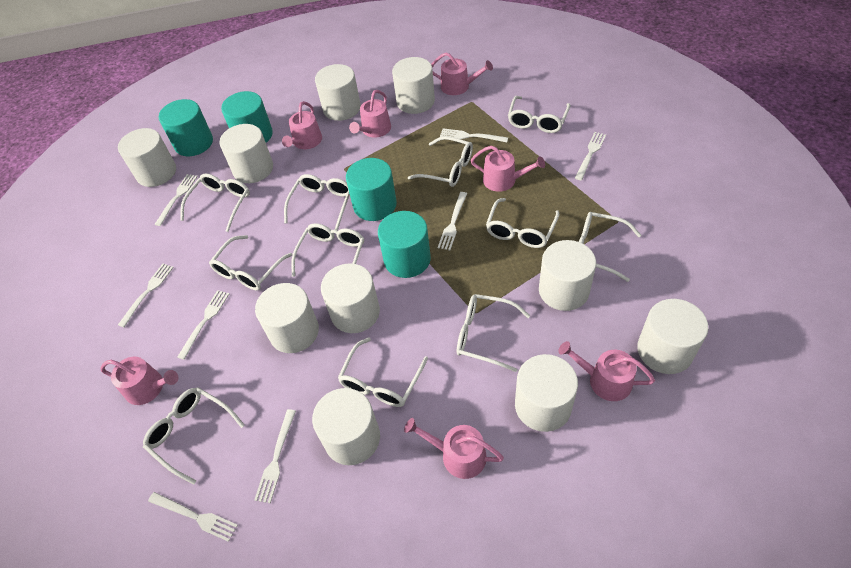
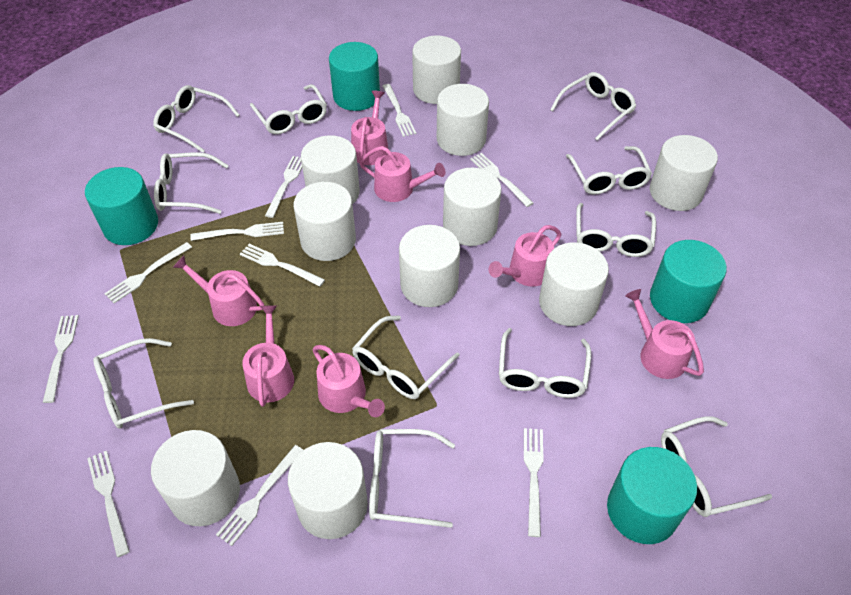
white fork: [118,264,174,327] [148,492,238,542] [154,174,198,226] [177,290,229,360] [254,409,296,503] [438,192,467,250] [440,128,508,142] [575,132,606,180] = 8 -> [43,315,79,403] [87,451,130,557] [104,242,192,303] [190,222,284,241] [216,445,303,546] [240,244,325,287] [265,156,302,218] [383,84,416,137] [470,153,533,207] [524,428,543,537] = 10

